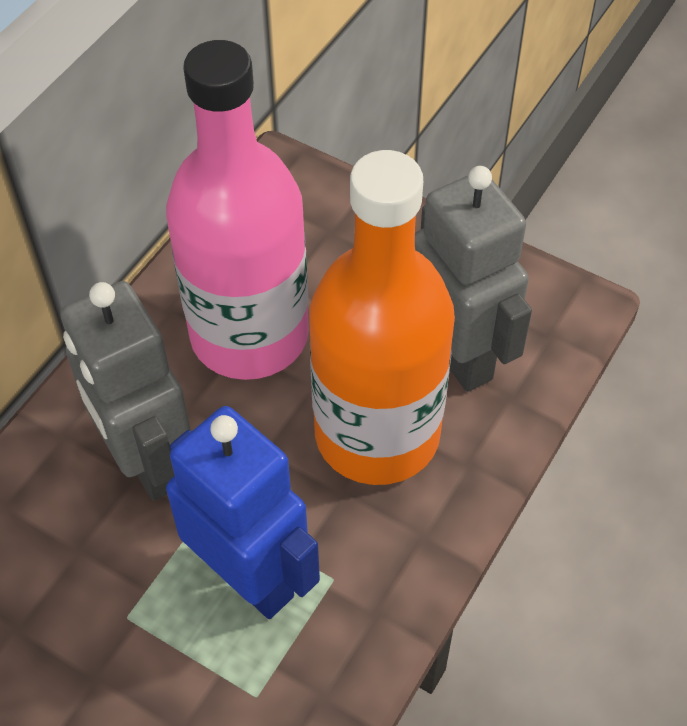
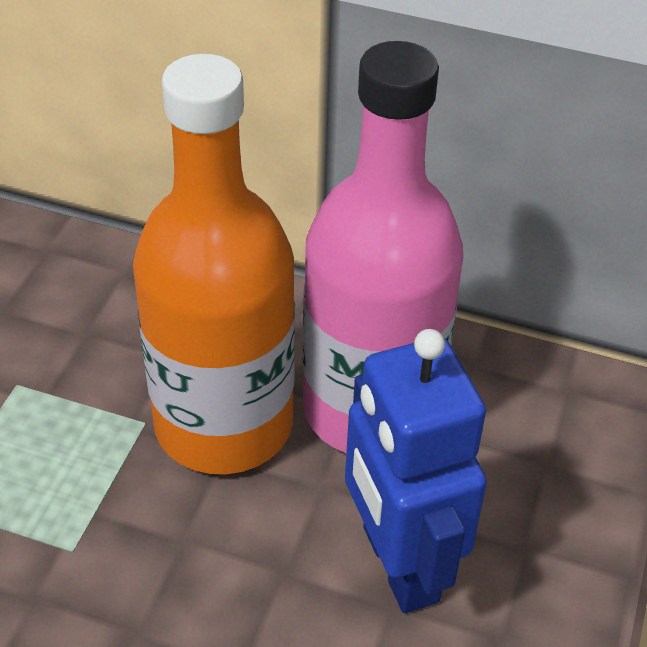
grey robot: [60,281,191,501] [415,166,532,392] = 2 -> none = 0

